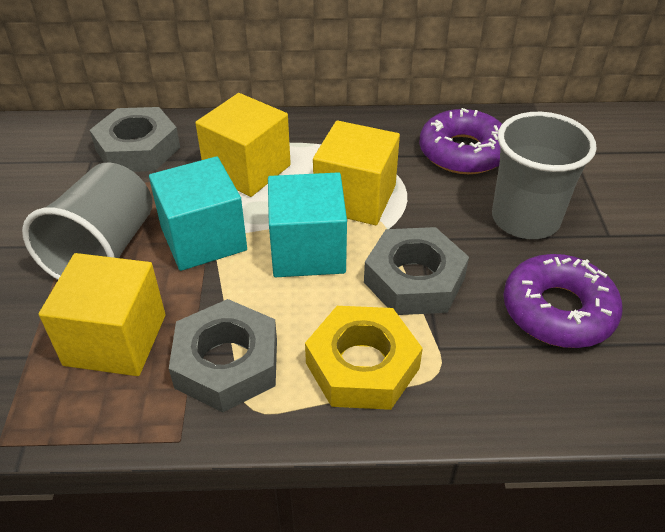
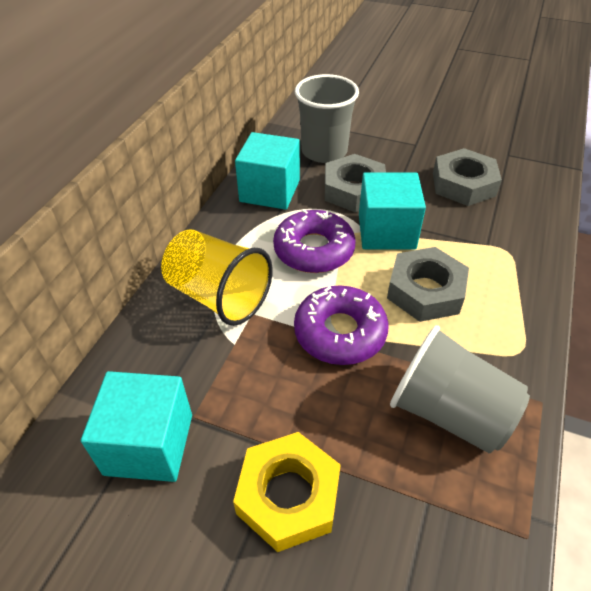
turquoise cube: [149,156,247,271] [268,172,347,277] = 2 -> [81,371,192,482] [235,132,300,210] [359,172,426,249] = 3
yellow cube: [39,253,166,376] [195,93,291,197] [313,120,400,225] = 3 -> none = 0
yellow cup: none = 0 -> [161,229,273,326] = 1

